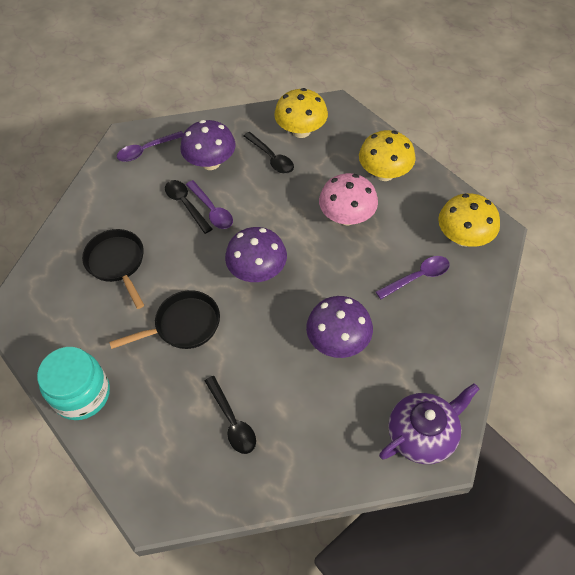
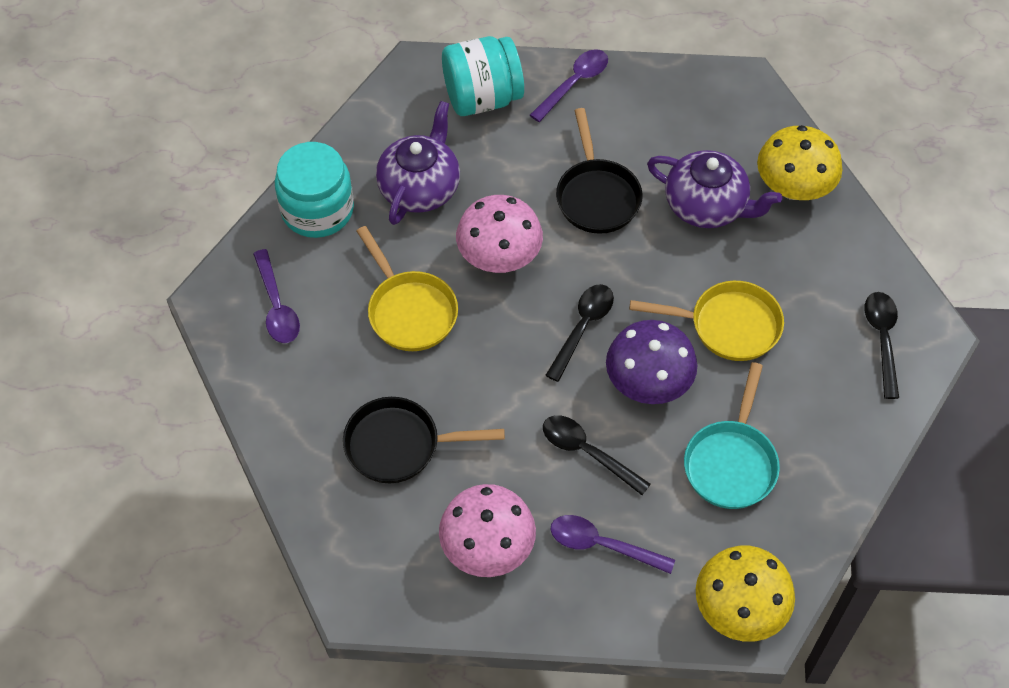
pink mushroom: [319,173,378,225] = 1 -> [439,484,536,577] [456,195,543,273] = 2
purple mushroom: [180,120,236,170] [225,227,287,282] [306,296,373,358] = 3 -> [606,320,697,404] = 1
purple teapot: [379,383,479,464] = 1 -> [376,101,460,225] [647,150,782,228] = 2
turquoise jar: [37,347,110,420] = 1 -> [275,142,354,238] [442,36,524,116] = 2
turquoise pan: none = 0 -> [684,362,780,509] = 1
yellow mushroom: [274,88,328,138] [359,130,416,181] [438,193,500,247] = 3 -> [696,546,795,642] [757,125,843,200] = 2
yellow pan: none = 0 -> [357,226,458,351] [629,281,784,361] = 2

